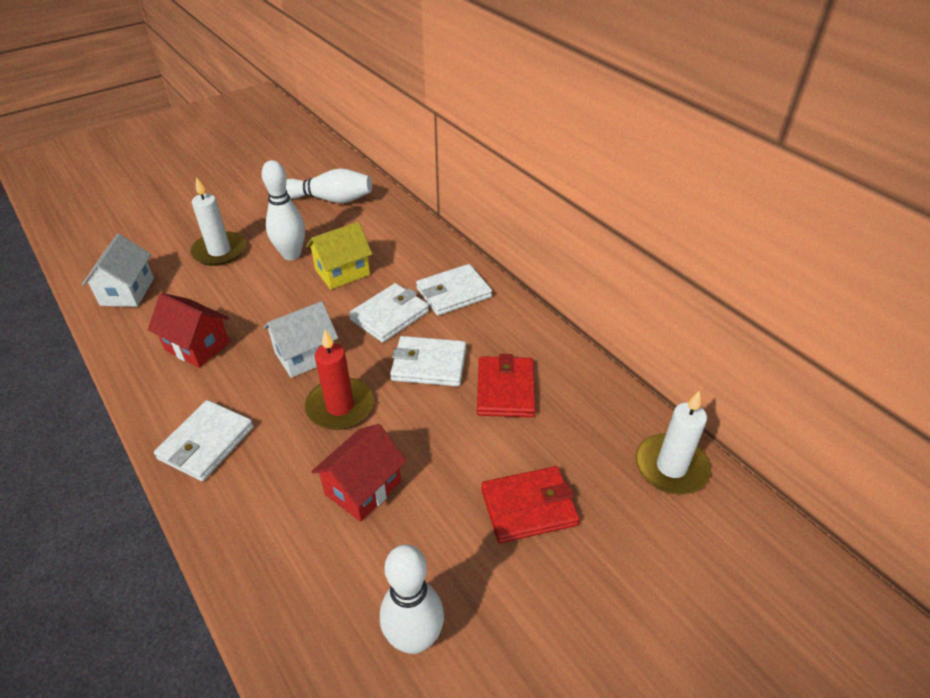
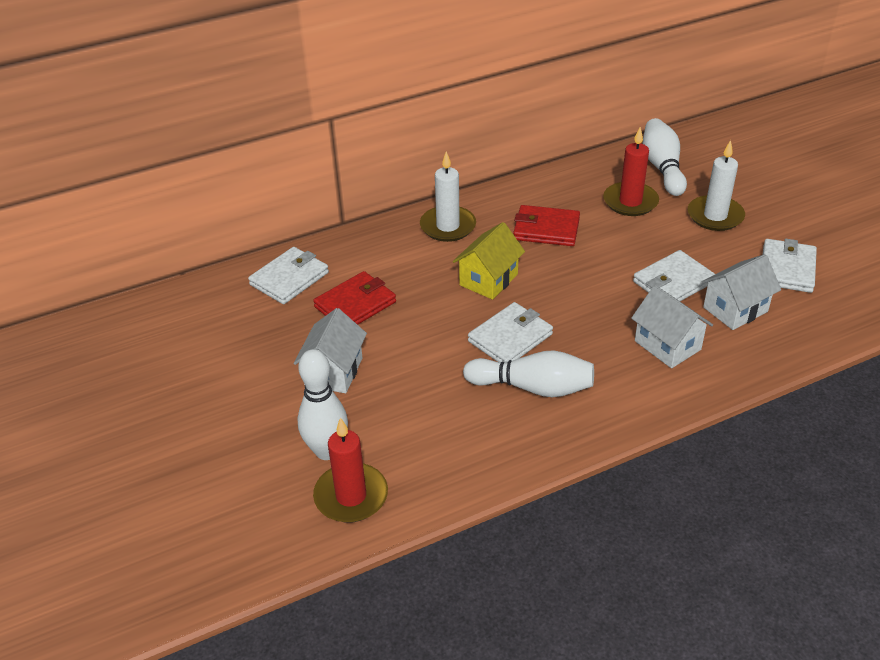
red candle: [305,330,374,430] = 1 -> [313,417,388,523] [603,127,659,216] = 2
red house: [148,293,230,368] [311,424,407,522] = 2 -> none = 0
white house: [82,234,154,307] [263,301,338,378] = 2 -> [293,308,367,393] [631,285,713,368] [702,254,781,330] = 3

